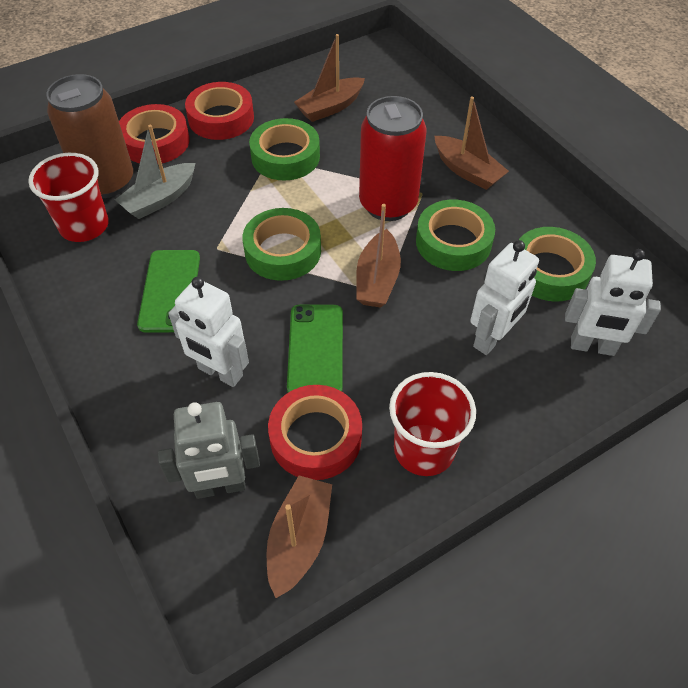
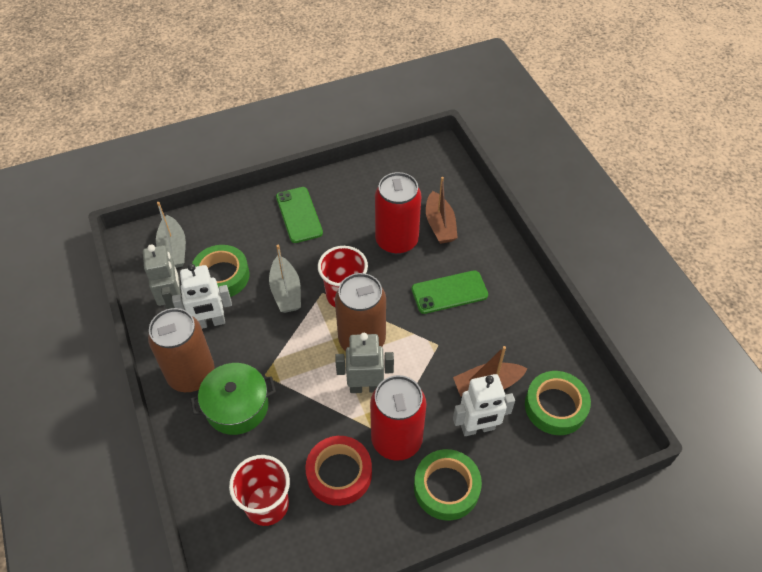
brown boat: [267,476,332,598] [294,34,365,122] [356,204,401,308] [434,96,509,190] = 4 -> [426,177,458,244] [453,346,528,397] = 2
brown can: [46,74,133,198] = 1 -> [148,308,215,392] [335,273,386,351] = 2
green pot: none = 0 -> [190,363,276,435] = 1
green tape: [242,208,321,281] [249,118,320,180] [416,200,495,271] [519,227,596,302] = 4 -> [192,245,249,297] [414,449,482,521] [525,371,591,435] = 3
grey boat: [115,125,195,219] = 1 -> [156,202,186,268] [269,245,301,313] = 2
grey robot: [158,402,260,499] = 1 -> [143,244,181,309] [335,333,394,393] = 2
red can: [359,96,426,221] = 1 -> [370,375,427,461] [375,172,421,255] = 2
red tape: [119,104,190,163] [185,82,254,140] [268,385,362,480] = 3 -> [305,436,372,506] = 1
white robot: [168,277,249,387] [470,240,539,355] [565,249,661,356] = 3 -> [172,264,232,329] [453,374,515,436] = 2

